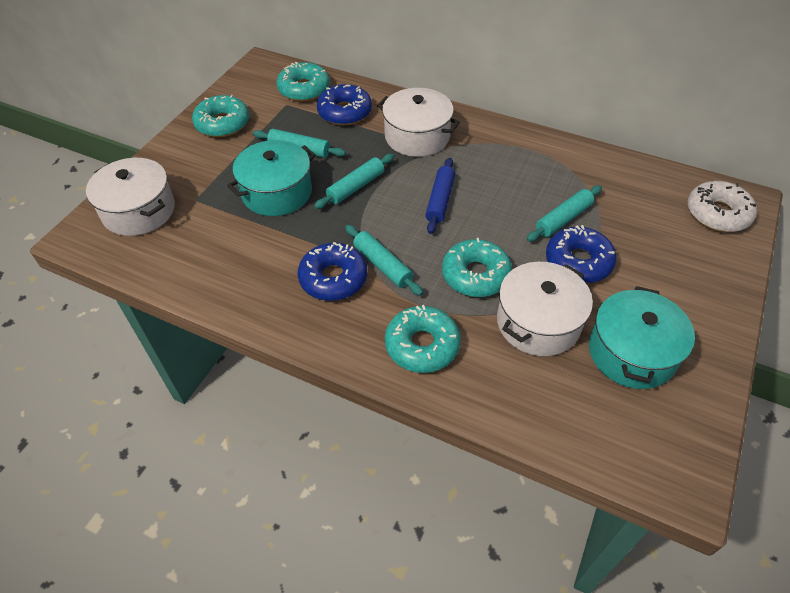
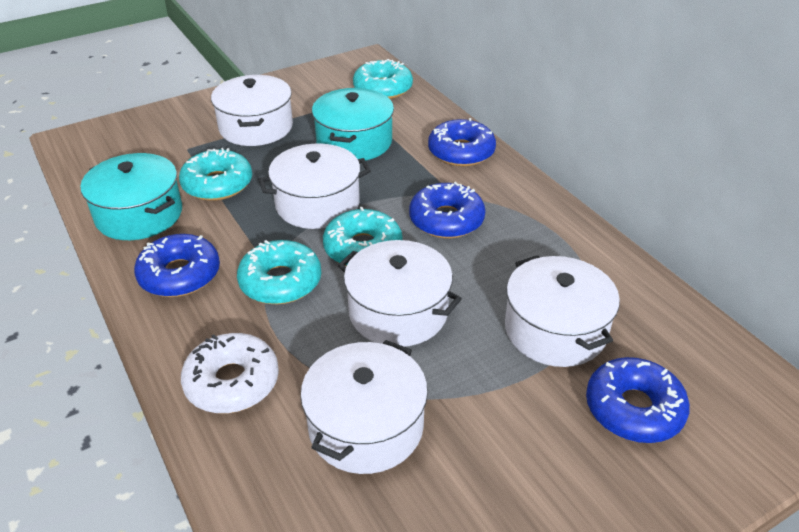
blue donut: [298,242,367,301] [317,84,372,125] [546,225,616,283] = 3 -> [134,234,220,297] [409,182,485,238] [428,118,496,166] [586,357,690,443] = 4
blue rolling pin: [425,158,455,234] = 1 -> none = 0
turquoise rolling pin: [253,129,346,158] [314,154,394,209] [345,225,423,296] [527,185,602,242] = 4 -> none = 0
white pot: [86,158,175,236] [377,88,460,157] [497,262,593,356] = 3 -> [211,75,293,146] [258,144,371,229] [300,340,428,474] [338,240,462,347] [505,255,620,367] = 5

